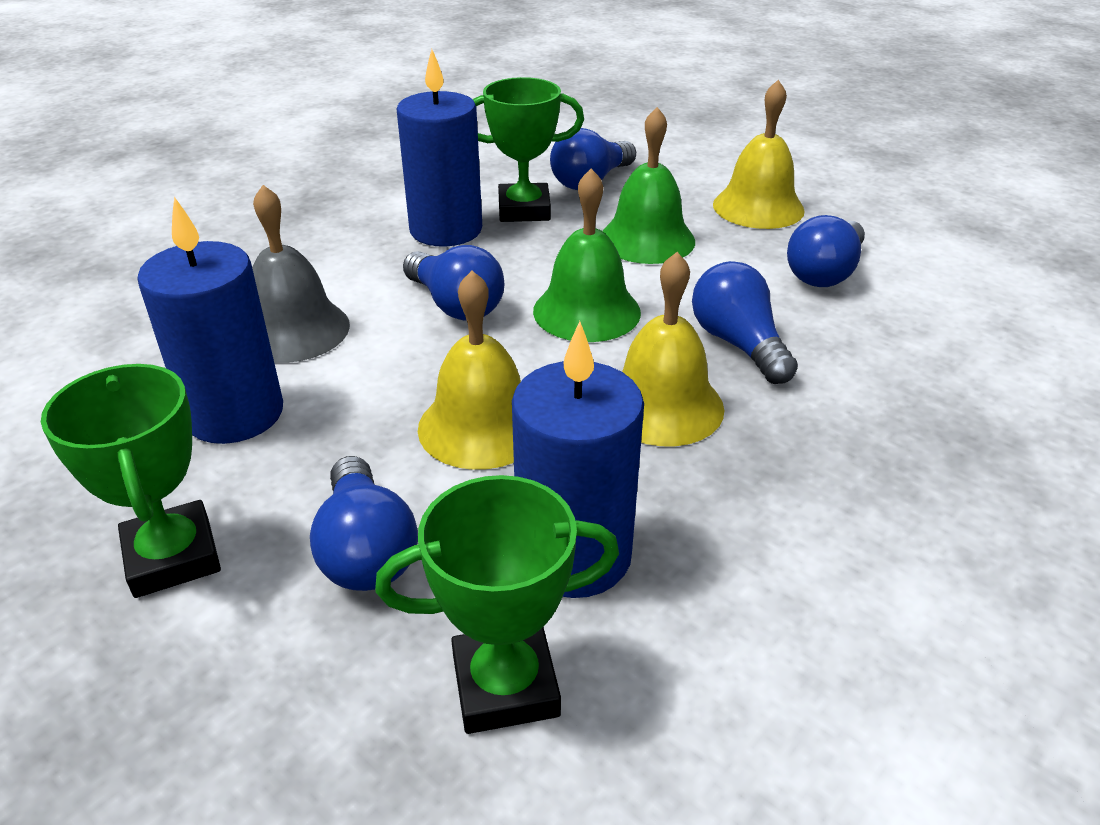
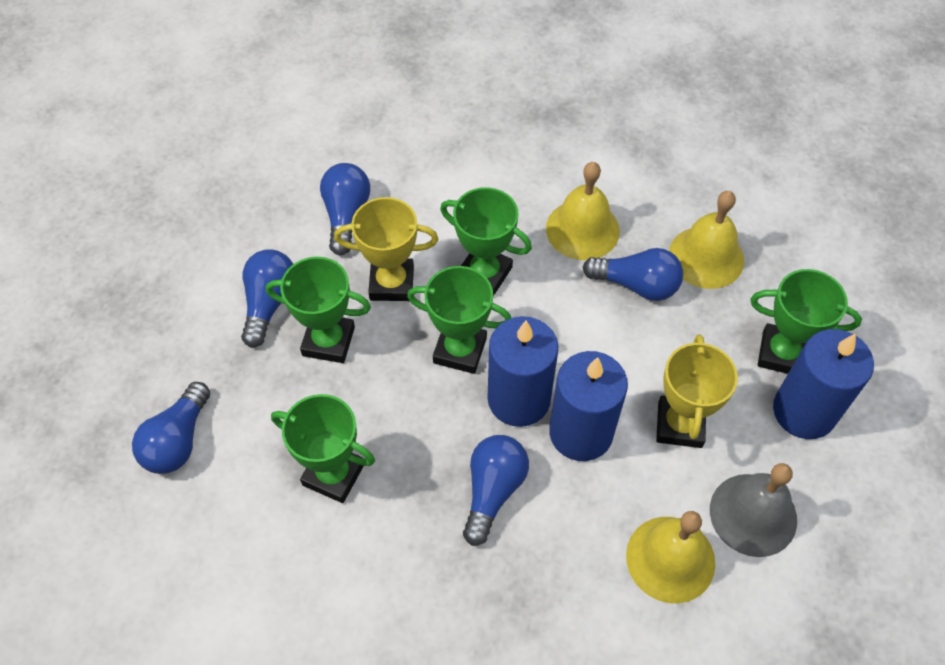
green bell: [533,168,641,342] [603,107,695,264] = 2 -> none = 0
green trophy: [41,364,221,598] [375,475,619,734] [472,77,584,222] = 3 -> [266,257,371,363] [271,394,375,503] [407,266,511,374] [440,187,532,296] [750,269,862,374] = 5
yellow trophy: none = 0 -> [334,197,438,301] [656,334,738,448] = 2

